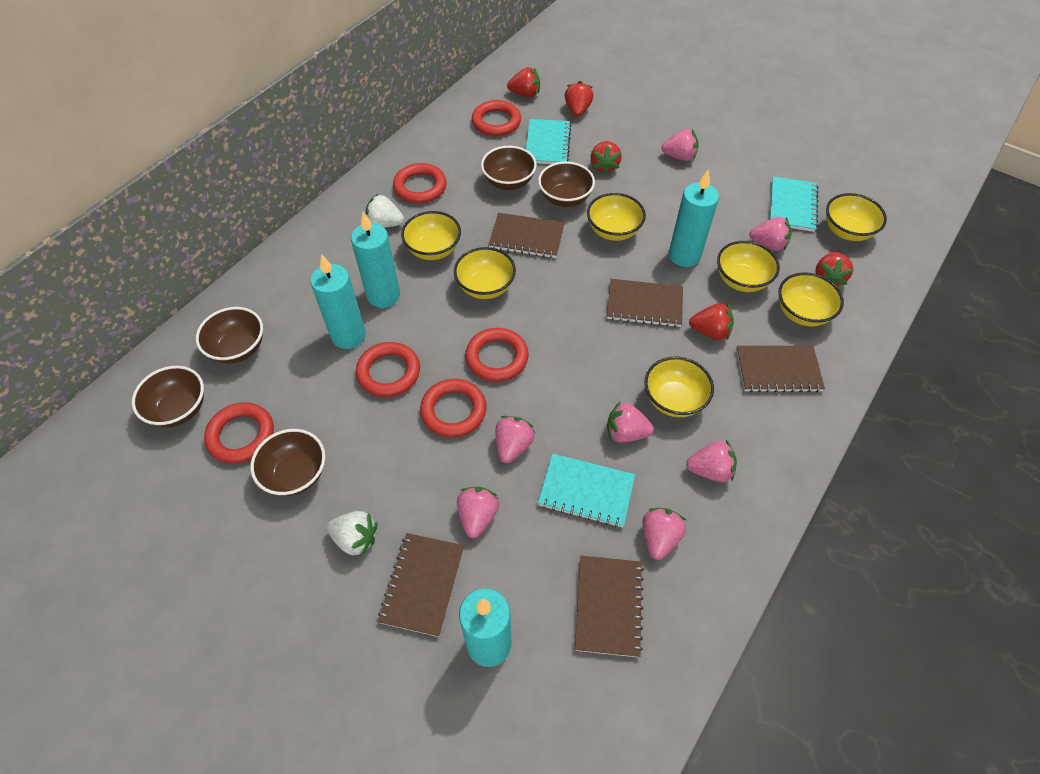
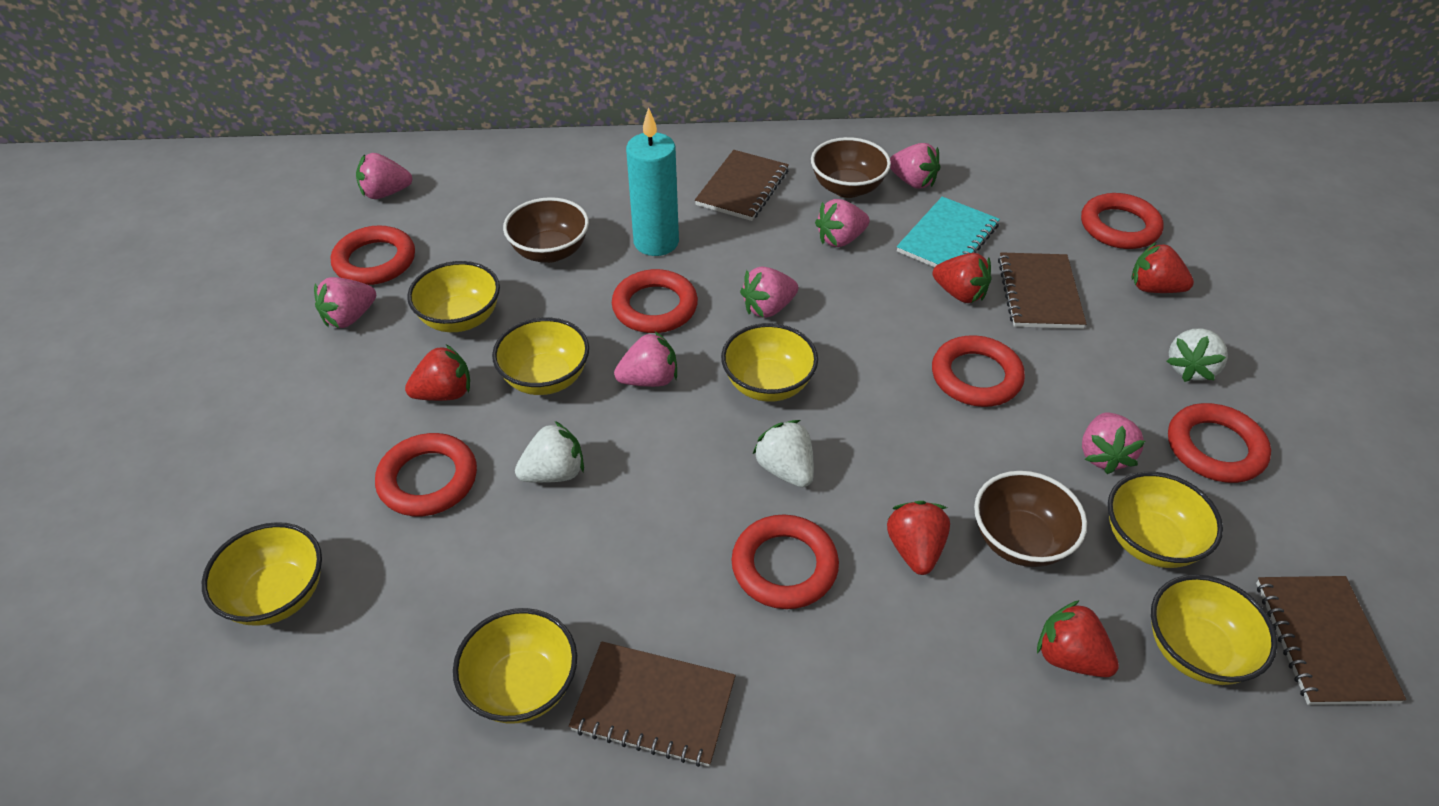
brown bowl: [132,366,204,427] [196,307,263,364] [250,429,325,496] [481,146,537,190] [538,161,595,207] = 5 -> [503,197,589,263] [811,137,891,198] [974,471,1087,567] = 3
brown notebook: [378,533,464,637] [488,213,565,258] [575,556,644,657] [607,279,683,327] [736,346,825,393] = 5 -> [569,641,736,767] [695,150,789,221] [998,252,1086,329] [1256,576,1406,705] = 4
red ring: [204,402,274,464] [356,342,420,397] [393,163,447,204] [420,379,487,438] [465,328,529,382] [472,100,521,136] = 6 -> [331,225,415,285] [375,433,477,516] [612,269,698,333] [731,515,839,609] [932,335,1025,407] [1081,193,1164,249] [1168,403,1271,483] = 7
turquoise candle: [310,254,366,349] [351,212,400,308] [459,588,511,667] [669,170,719,267] = 4 -> [626,107,679,256] = 1
turquoise notebook: [526,119,571,164] [538,454,635,528] [770,176,818,232] = 3 -> [897,196,1000,267] = 1
white strawberry: [326,511,377,556] [365,194,404,228] = 2 -> [515,421,584,483] [753,420,814,487] [1167,328,1228,382] = 3

